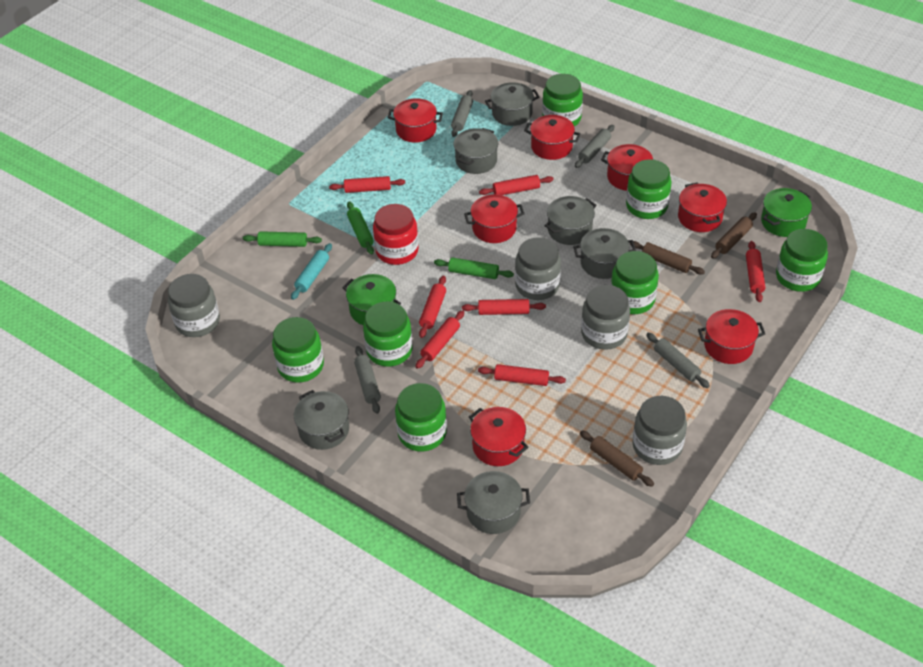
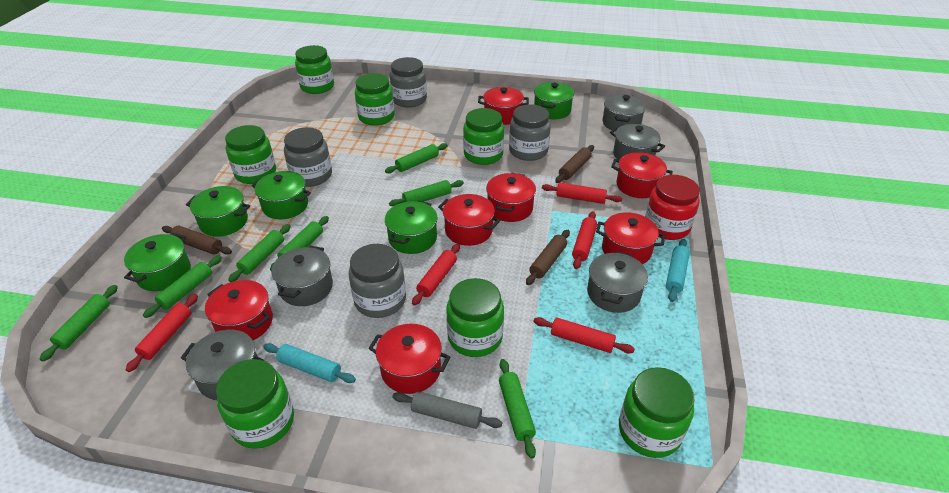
green pot: [342,274,401,325] [761,188,812,237] = 2 -> [124,233,191,291] [186,186,250,237] [252,171,311,219] [385,200,437,254] [534,82,574,119] = 5
green rolling pin: [243,231,322,247] [347,201,374,254] [434,258,514,279] = 3 -> [40,285,118,362] [143,256,222,318] [228,224,291,282] [270,216,329,271] [385,143,448,173] [389,180,464,206] [499,359,536,459] = 7
grey pot: [294,390,349,450] [454,128,498,174] [457,471,530,534] [485,82,539,126] [544,196,597,245] [573,228,636,279] = 6 -> [181,329,264,400] [272,246,333,306] [587,251,648,313] [603,94,646,132] [610,124,665,160] = 5
grey rolling pin: [354,346,381,414] [451,90,473,137] [575,125,614,168] [646,333,710,388] = 4 -> [392,391,502,429] = 1
red rolling pin: [329,176,405,193] [415,310,464,369] [419,276,446,338] [462,299,546,315] [478,364,566,386] [479,175,554,195] [746,241,765,302] = 7 -> [126,294,198,372] [412,244,460,306] [533,317,635,354] [542,182,622,204] [572,211,597,269] = 5
turquoise rolling pin: [291,243,332,300] = 1 -> [263,343,356,383] [666,239,690,302] = 2

